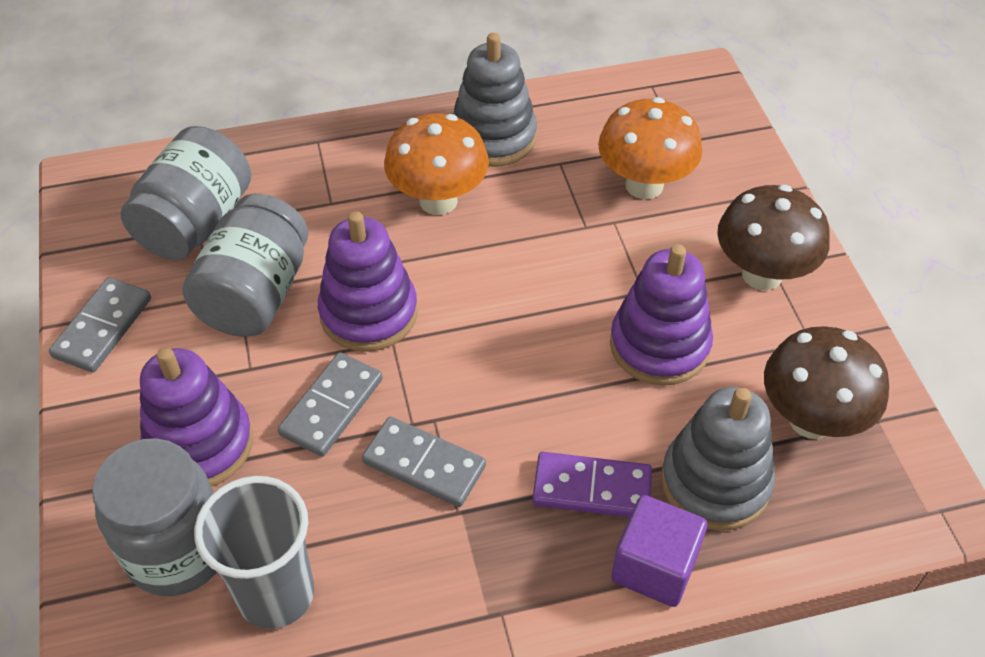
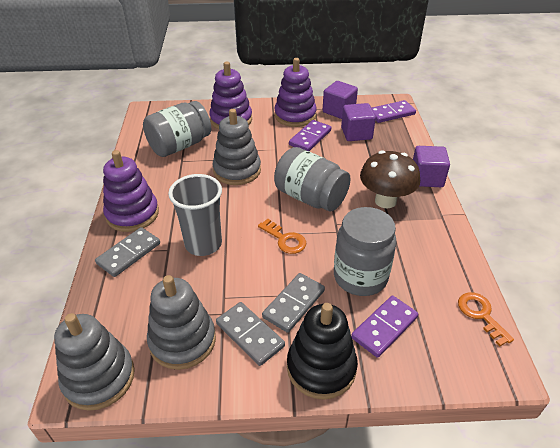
black stacking toy: none = 0 -> [287,303,358,400] = 1
brown mushroom: [717,185,829,291] [764,326,889,439] = 2 -> [360,150,420,208] = 1
grey stacking toy: [453,33,537,167] [661,387,775,531] = 2 -> [54,313,135,411] [147,275,216,370] [213,109,261,185] = 3
orange key: none = 0 -> [258,219,306,254] [458,292,514,346] = 2
orange mushroom: [384,113,489,215] [598,97,702,199] = 2 -> none = 0
purple cube: [611,495,707,607] = 1 -> [323,81,358,119] [341,103,376,141] [413,146,450,187] = 3
purple domino: [532,452,652,517] = 1 -> [289,120,331,151] [351,296,419,358] [372,100,416,123] = 3

